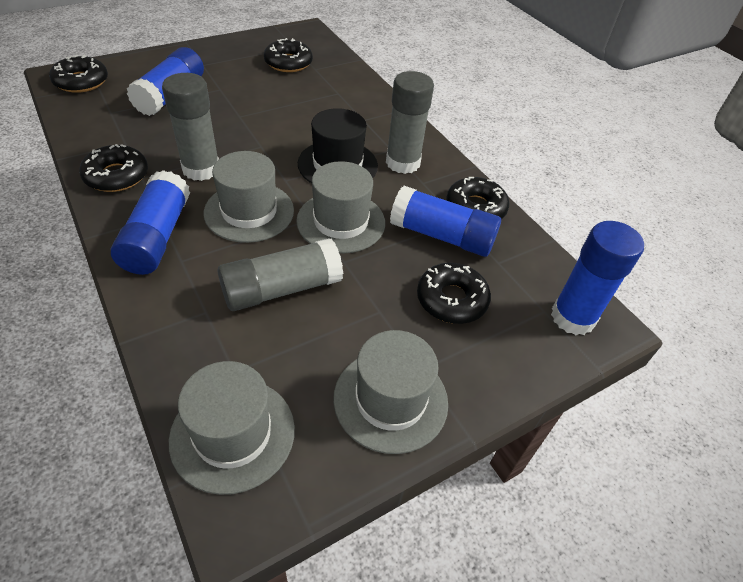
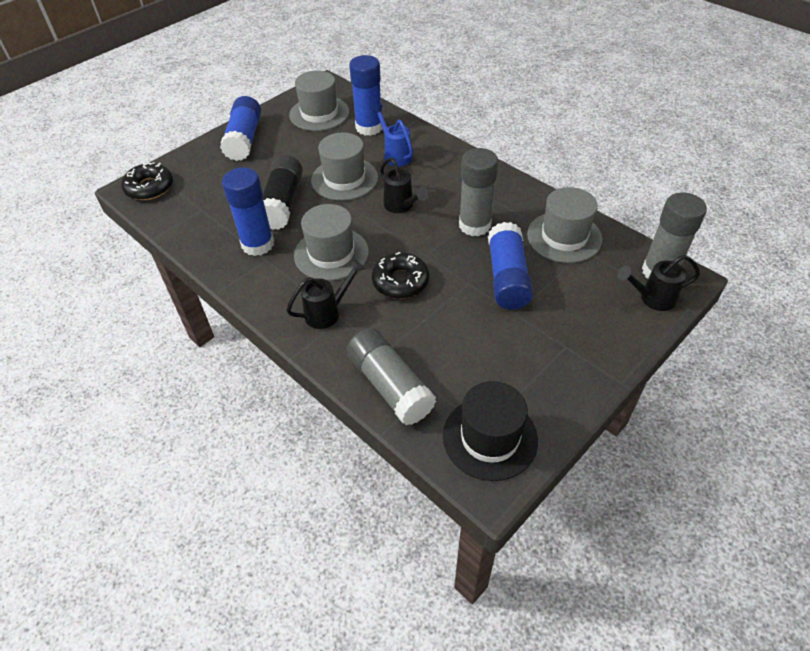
black donut: [49,54,108,93] [79,144,148,192] [264,38,313,72] [417,263,491,324] [446,177,509,219] = 5 -> [121,162,173,200] [372,252,429,299] = 2
black glue stick: none = 0 -> [262,155,303,230] = 1
black watering can: none = 0 -> [287,260,365,329] [380,158,429,213] [617,255,700,311] = 3
blue watering can: none = 0 -> [372,105,413,167] = 1

